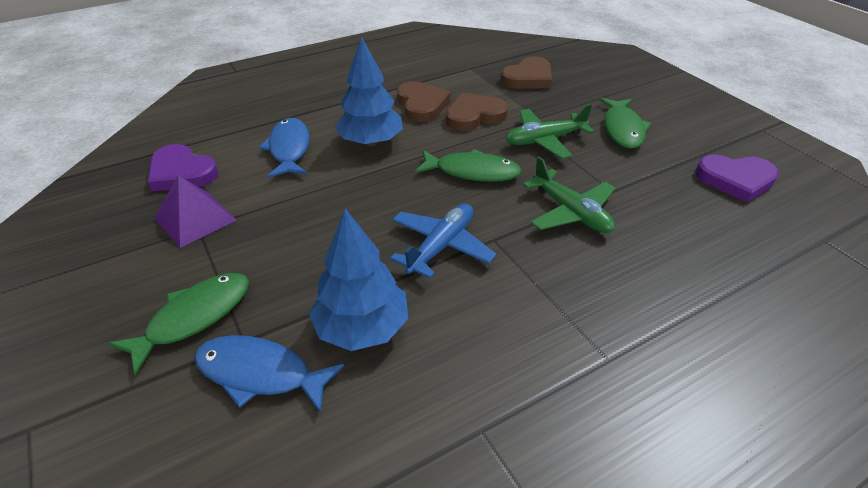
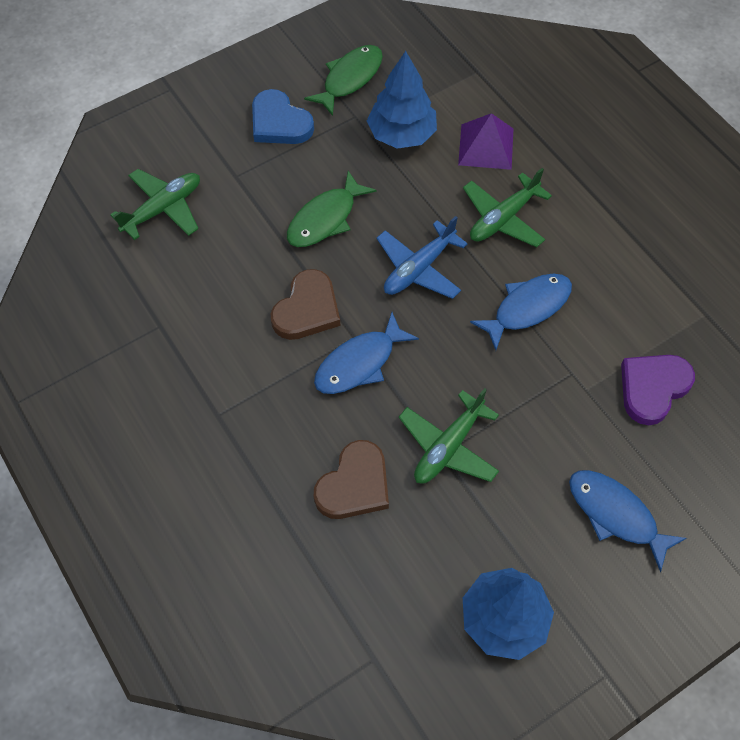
blue fish: [194,335,344,413] [259,118,310,178] = 2 -> [314,312,419,394] [470,274,572,350] [569,470,687,572] = 3
blue heart: none = 0 -> [252,89,314,144] = 1
brown heart: [397,81,451,122] [446,93,508,131] [501,56,552,89] = 3 -> [271,269,340,340] [314,440,389,519] = 2
green fish: [108,273,249,375] [415,149,522,182] [599,98,651,149] = 3 -> [287,171,376,247] [304,45,383,116] = 2
green plane: [506,104,594,159] [523,156,615,233] = 2 -> [110,169,200,240] [399,388,499,483] [463,168,552,248] = 3
purple heart: [148,144,218,191] [695,155,779,203] = 2 -> [621,355,695,425] = 1

